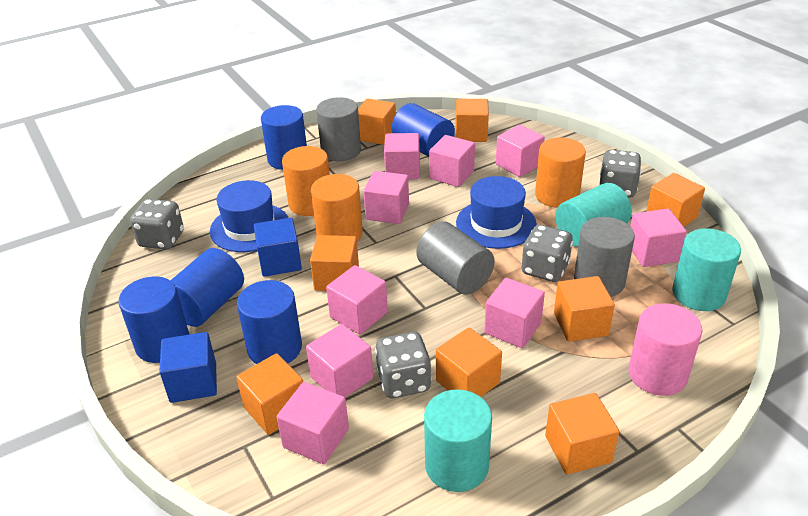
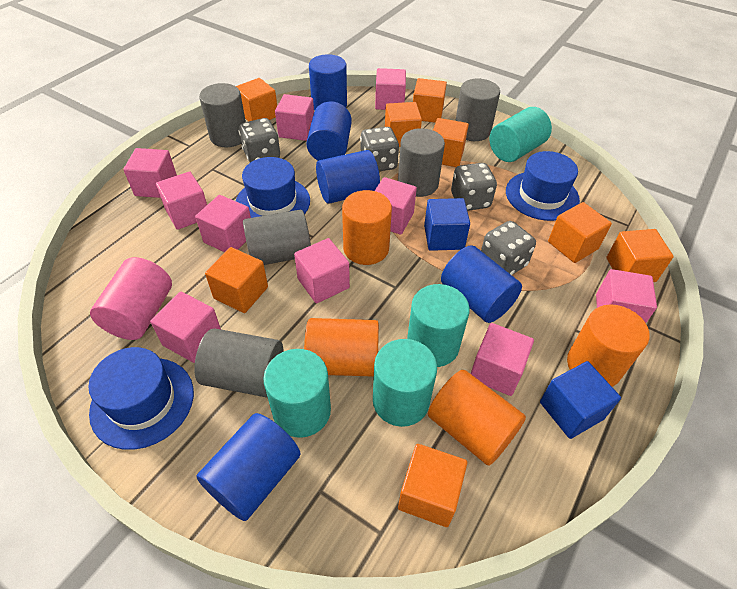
blue hat: [210,180,288,252] [456,176,537,249] = 2 -> [89,347,194,450] [236,157,310,218] [506,151,580,221] = 3
grey cylinder: [316,97,361,161] [416,222,495,295] [574,217,635,297] = 3 -> [194,328,284,397] [199,83,246,147] [243,210,311,265] [398,128,445,197] [455,79,500,141] = 5
orange cylinder: [282,146,330,216] [311,174,363,241] [535,137,586,208] = 3 -> [304,318,379,377] [342,190,392,265] [428,370,526,466] [567,304,650,387] = 4
pink cube: [277,382,349,464] [306,324,373,397] [326,265,388,335] [363,171,409,224] [384,133,420,179] [429,135,475,187] [484,278,545,348] [496,125,545,177] [630,209,687,267] = 9 -> [123,148,177,198] [150,292,221,363] [156,171,207,230] [195,195,251,252] [275,94,314,141] [294,238,350,304] [375,68,406,110] [375,177,417,235] [471,323,534,396] [596,269,657,323] = 10
turquoise cylinder: [424,389,492,492] [555,183,632,247] [672,228,741,311] = 3 -> [263,349,331,438] [373,339,437,427] [407,284,470,367] [490,107,552,162] = 4

